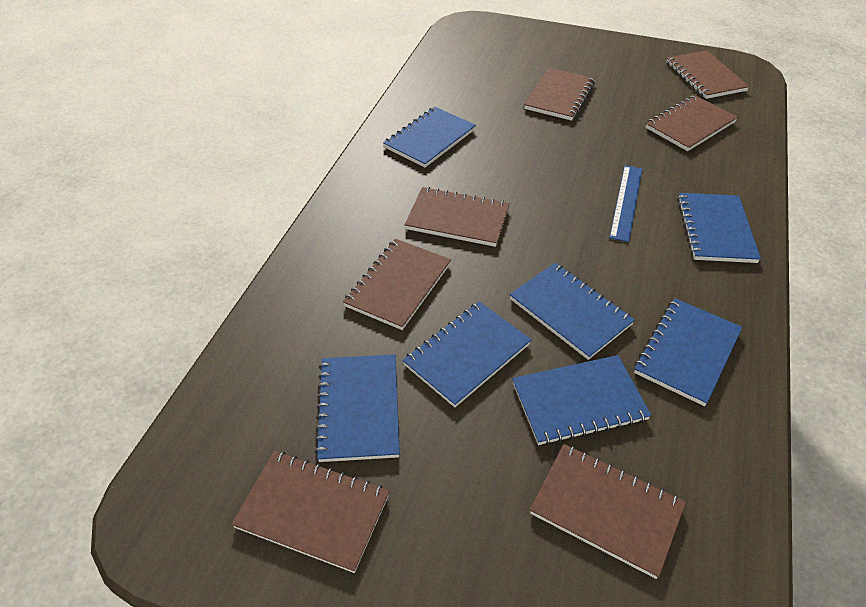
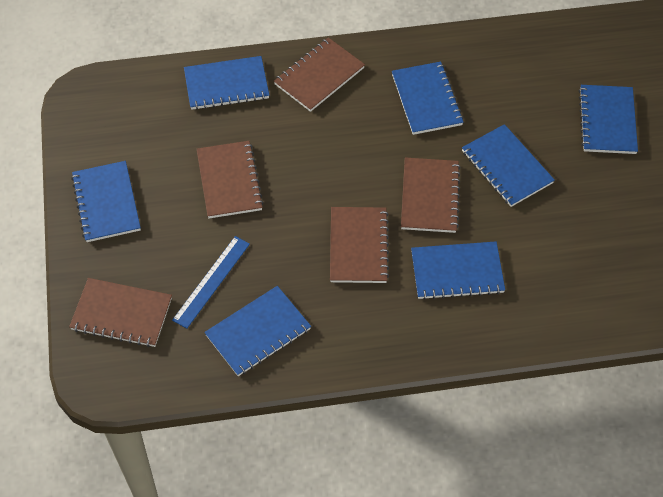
brown notebook: [231,451,390,573] [343,239,451,330] [405,187,510,247] [524,68,595,121] [530,444,686,579] [645,95,738,151] [666,50,750,99] = 7 -> [69,278,172,347] [197,141,264,218] [274,38,365,112] [330,207,389,283] [401,158,461,233] = 5

